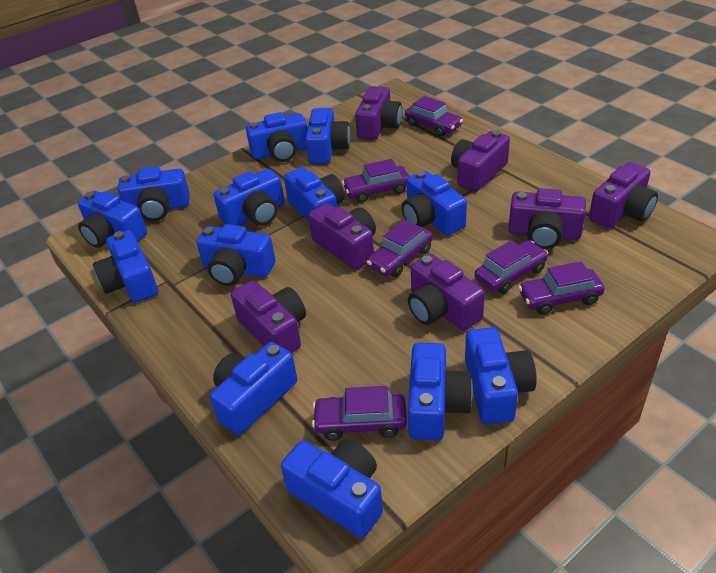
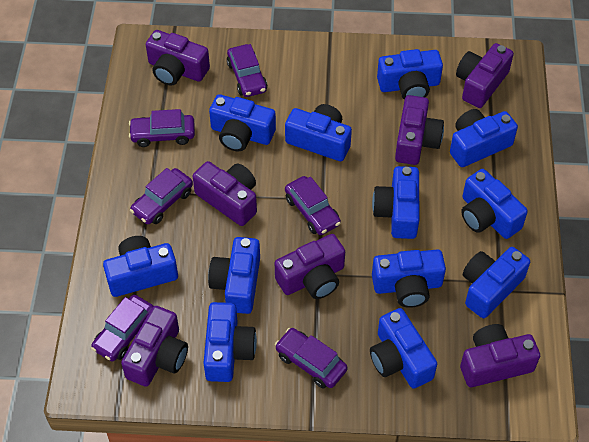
blue camera: [78,191,147,248] [93,230,158,303] [118,166,190,221] [196,224,275,286] [210,342,297,435] [214,169,284,226] [246,112,307,162] [281,439,383,538] [284,167,345,221] [305,108,350,164] [402,171,467,235] [408,342,473,440] [465,327,537,424] = 13 -> [103,236,178,297] [203,302,257,382] [208,237,260,314] [209,94,276,151] [285,104,352,161] [370,308,437,389] [372,166,420,239] [372,249,446,308] [377,49,443,100] [450,109,518,167] [461,169,528,239] [463,247,530,318] = 12

